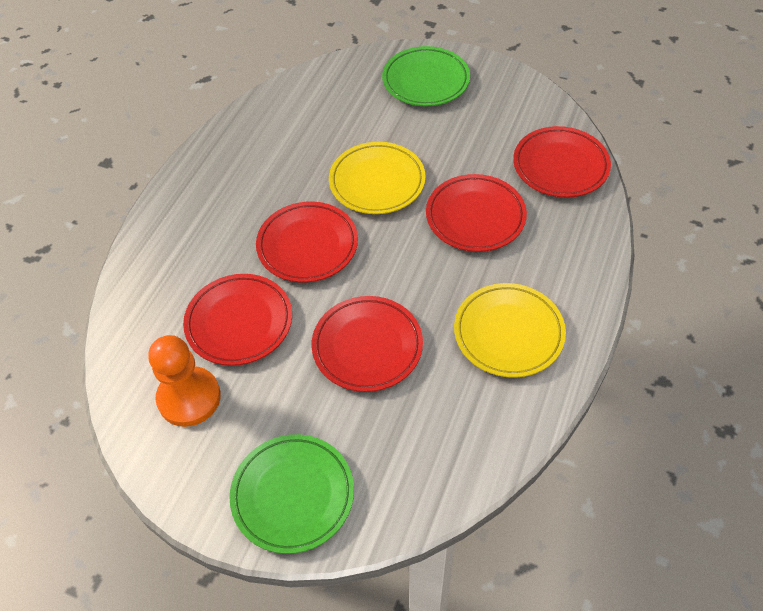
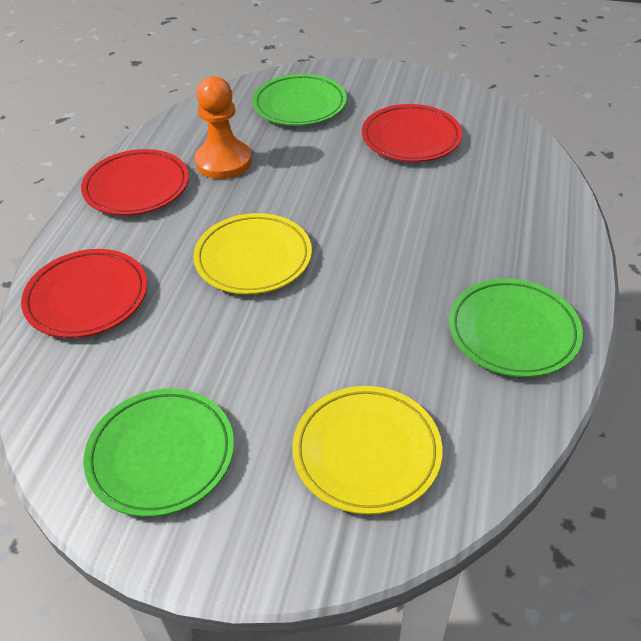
green plate: [230,434,354,554] [382,46,470,106] = 2 -> [83,389,234,517] [252,74,347,126] [449,279,583,377] = 3
red plate: [183,274,292,366] [256,202,358,282] [312,296,423,392] [426,174,527,252] [513,126,611,198] = 5 -> [21,249,147,338] [81,149,189,216] [362,104,462,162] = 3

